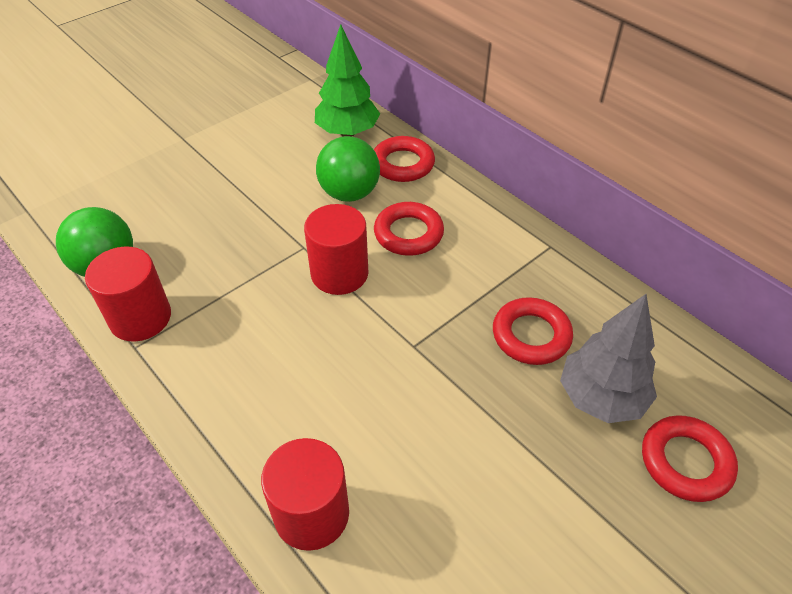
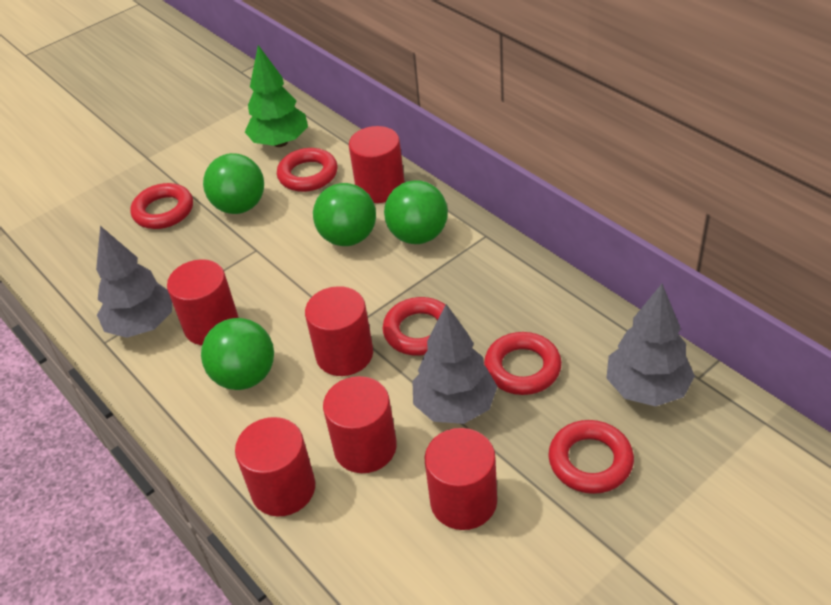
green ball: [56,207,133,277] [316,136,380,202] = 2 -> [201,318,274,390] [203,153,264,214] [313,183,376,246] [384,180,448,244] = 4
grey tree: [560,294,657,423] = 1 -> [96,226,172,338] [412,304,498,424] [606,284,695,406] = 3
red cylinder: [85,247,171,342] [261,438,349,551] [304,204,368,295] = 3 -> [167,259,239,345] [235,417,315,517] [305,286,373,376] [323,376,397,473] [349,126,405,203] [425,428,497,530] = 6
red ring: [374,136,435,182] [374,202,444,256] [493,297,573,365] [642,415,738,502] = 4 -> [130,183,193,229] [277,148,337,192] [383,297,445,356] [484,332,562,395] [548,420,634,494] = 5

